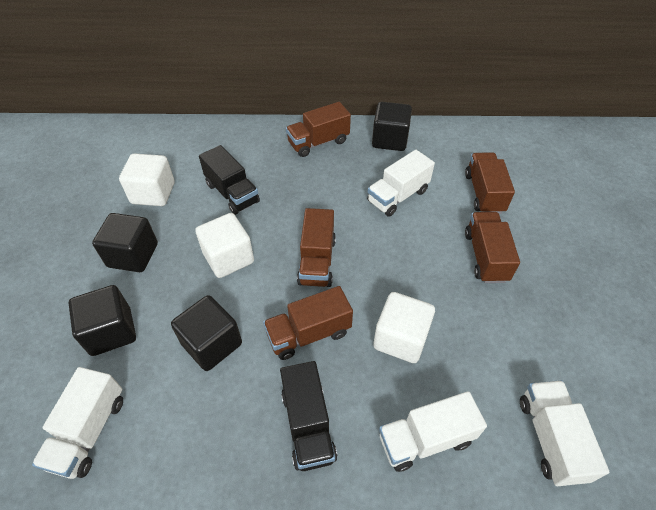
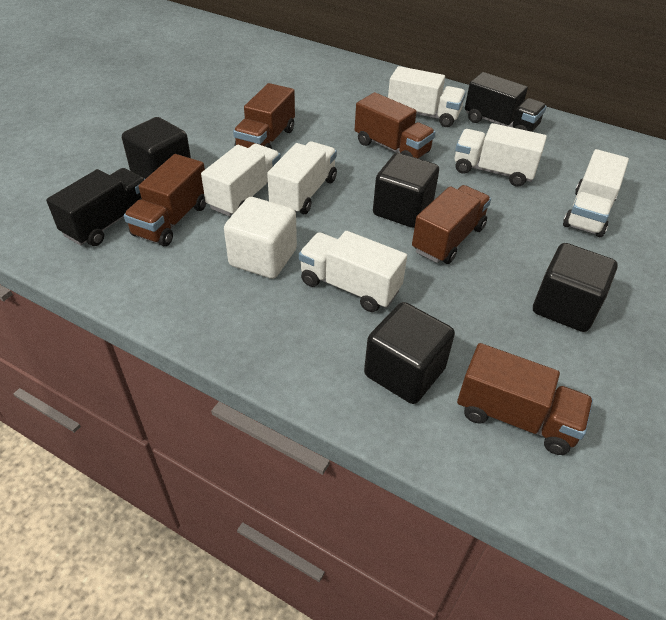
white cube: [119,154,175,206] [195,213,254,278] [373,292,435,363] = 3 -> [224,197,297,279] = 1
white truck: [32,367,123,479] [367,150,435,217] [379,391,487,472] [520,380,609,486] = 4 -> [201,144,281,216] [267,141,337,214] [299,231,407,312] [388,66,466,127] [455,123,547,187] [563,149,629,237] = 6

